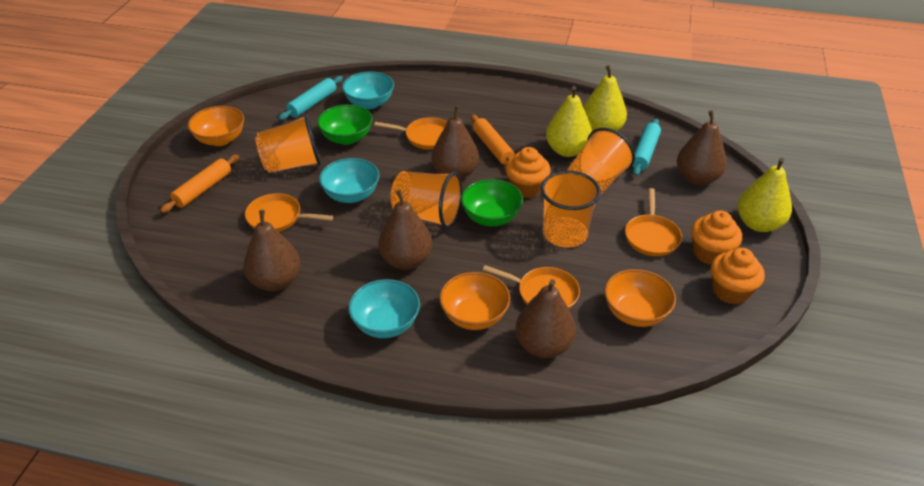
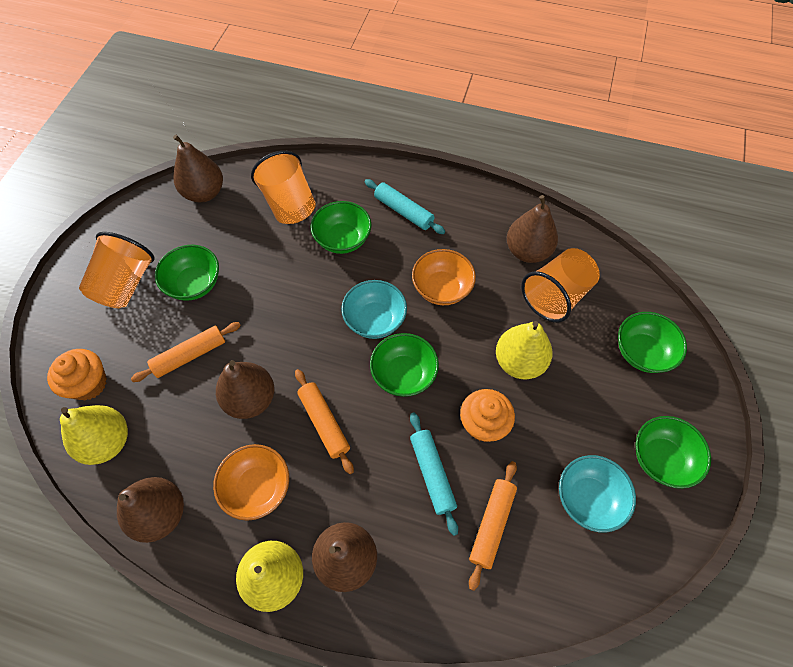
green bowl: [317,104,373,145] [461,179,523,226] = 2 -> [155,245,219,301] [310,201,372,254] [370,333,439,397] [618,312,687,373] [635,416,711,489] = 5
orange bowl: [188,106,244,146] [439,272,510,330] [604,269,676,327] = 3 -> [213,444,289,521] [412,249,476,305] = 2
orange cup: [255,114,321,173] [390,171,462,228] [541,171,601,248] [567,128,635,196] = 4 -> [79,232,155,308] [251,151,316,224] [521,248,600,323] = 3
orange cupcake: [505,147,551,198] [691,210,742,265] [711,248,765,304] = 3 -> [47,349,107,401] [460,389,515,442] = 2
orange pan: [245,193,333,232] [374,117,447,150] [483,265,580,309] [625,188,682,256] = 4 -> none = 0
orange rolling pin: [160,154,240,213] [471,114,515,165] = 2 -> [131,322,241,382] [295,369,354,474] [469,461,517,591] = 3
turquoise bowl: [319,158,380,203] [342,71,394,109] [348,279,420,338] = 3 -> [341,280,407,339] [559,455,636,533] = 2

